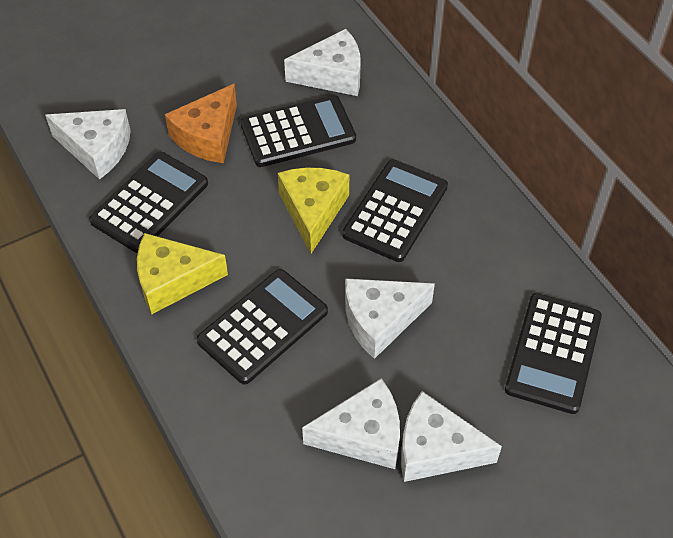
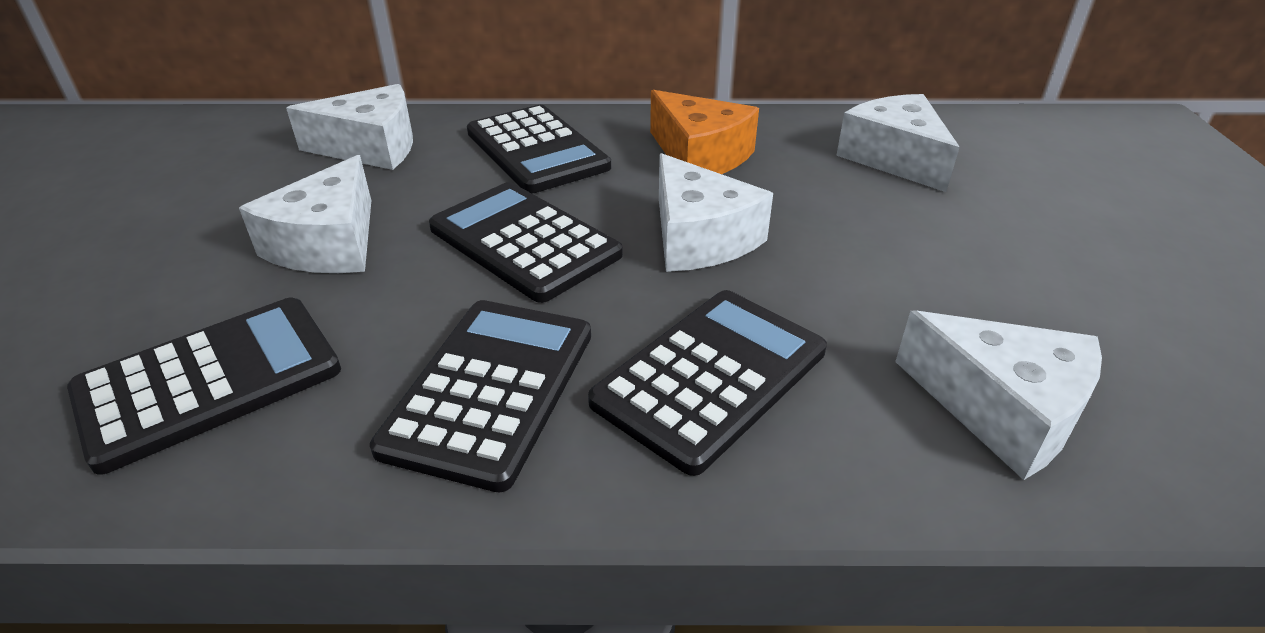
yellow cheese: [137,233,228,314] [278,168,349,253] = 2 -> none = 0

